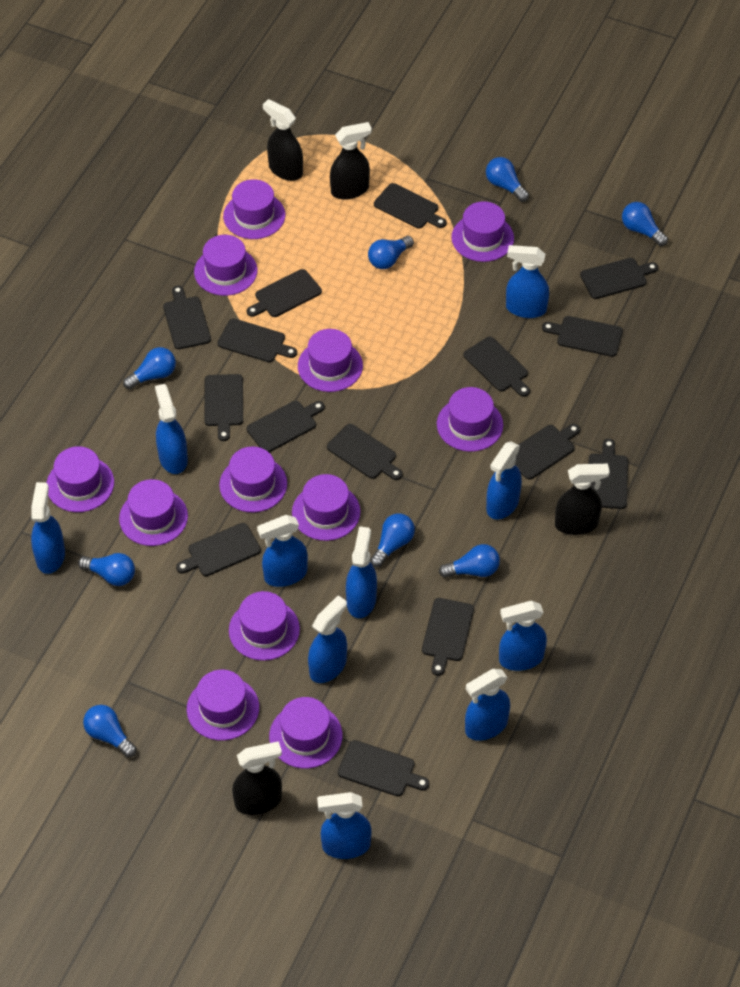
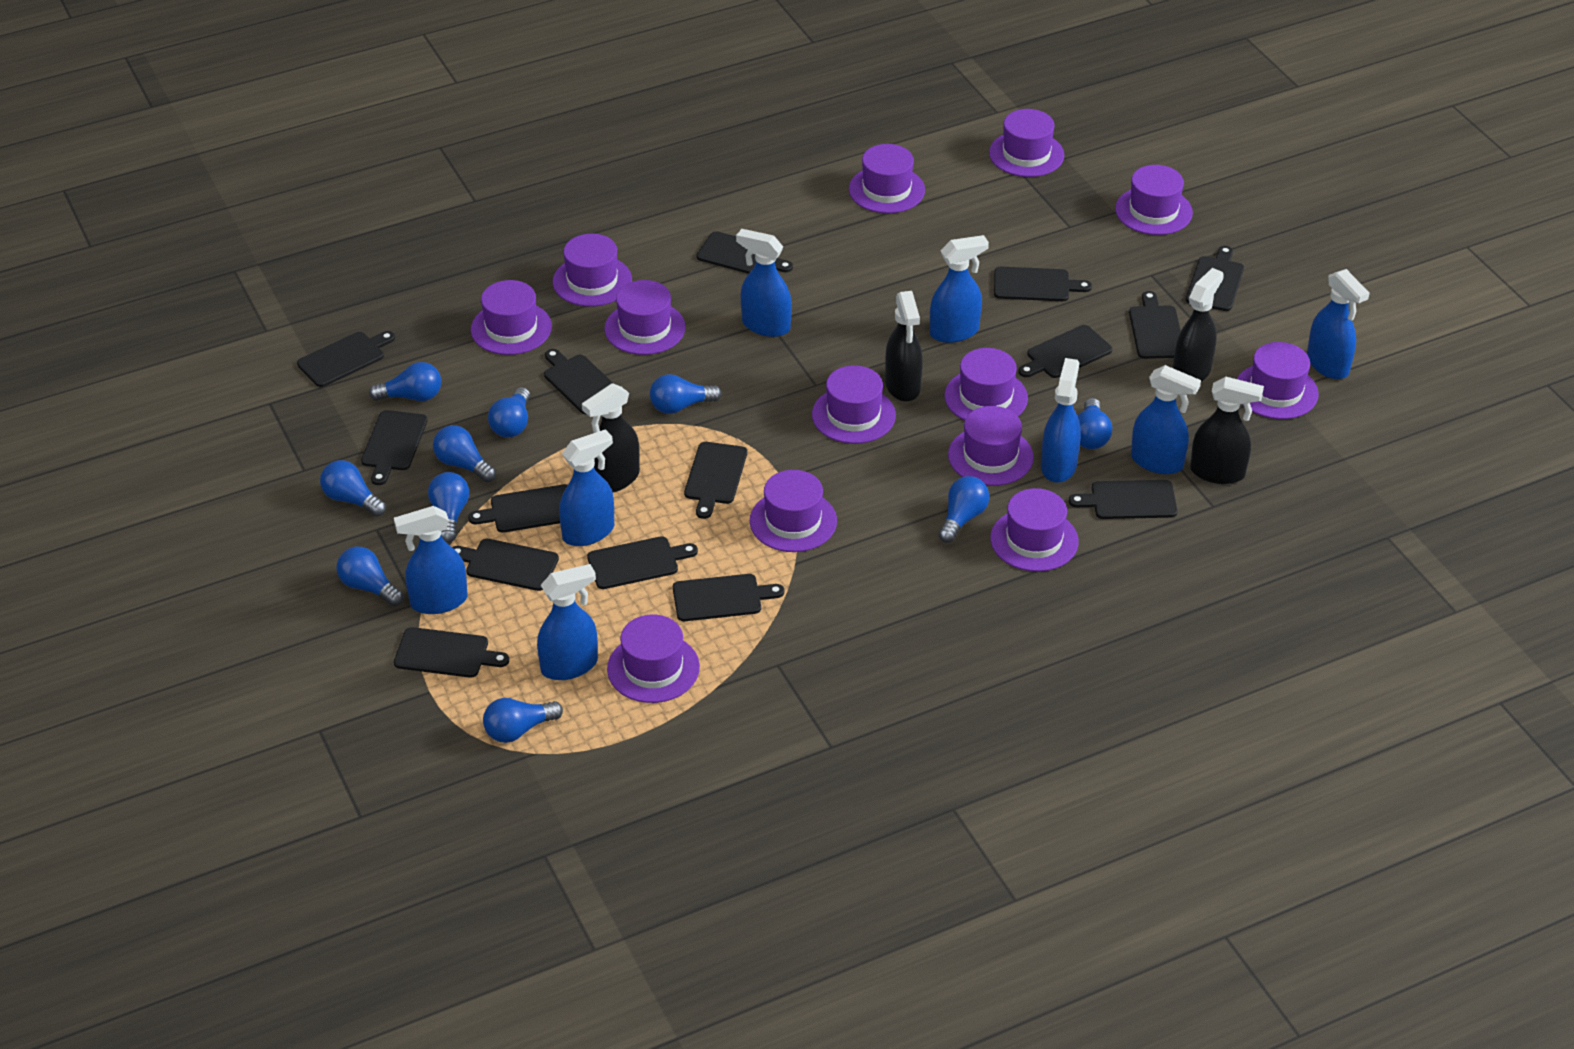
blue light bulb: [78,553,135,586] [83,705,137,758] [123,347,176,389] [368,236,414,269] [370,513,415,567] [439,544,500,578] [486,157,529,202] [622,202,668,246] = 8 -> [320,460,386,517] [336,547,404,606] [369,362,441,401] [428,472,469,543] [433,425,496,482] [483,698,563,743] [488,387,530,438] [650,374,722,414] [938,476,989,543] [1077,398,1112,449] = 10
blue spray bottle: [31,482,65,574] [155,384,188,474] [257,515,308,587] [308,595,347,683] [317,792,372,859] [346,526,377,618] [465,669,510,741] [486,441,522,519] [499,601,547,671] [506,245,549,318] = 10 -> [394,506,468,614] [537,564,598,680] [559,429,614,546] [736,229,792,337] [930,235,989,343] [1041,358,1081,483] [1131,365,1201,474] [1307,269,1370,379] = 8
purple hat: [46,446,114,512] [119,479,188,546] [187,670,259,740] [194,235,258,296] [219,447,287,512] [223,179,285,239] [229,591,300,661] [269,697,342,768] [292,474,360,541] [298,329,363,392] [437,387,503,452] [451,201,514,262] = 12 -> [471,280,552,355] [553,234,632,307] [604,280,686,355] [607,614,700,703] [750,470,837,552] [812,365,896,444] [849,144,925,213] [944,348,1028,420] [948,406,1034,486] [989,109,1064,177] [990,488,1079,572] [1115,165,1193,235] [1237,342,1319,419] = 13

